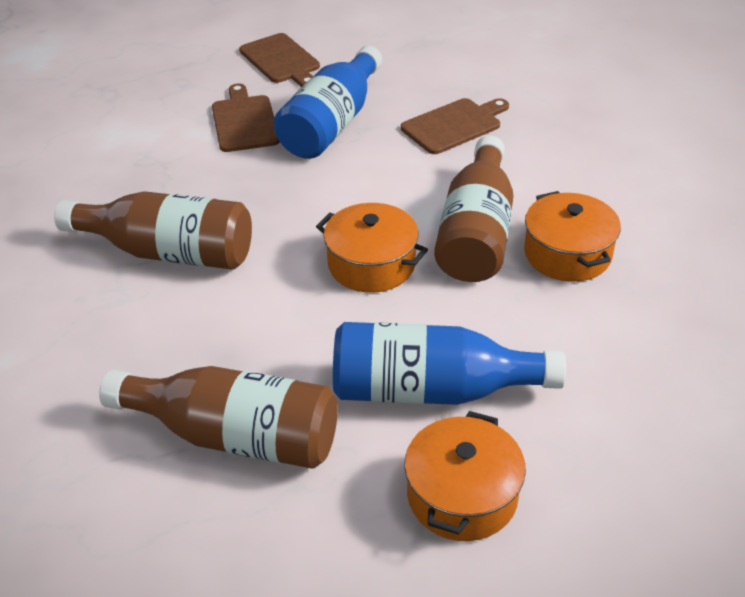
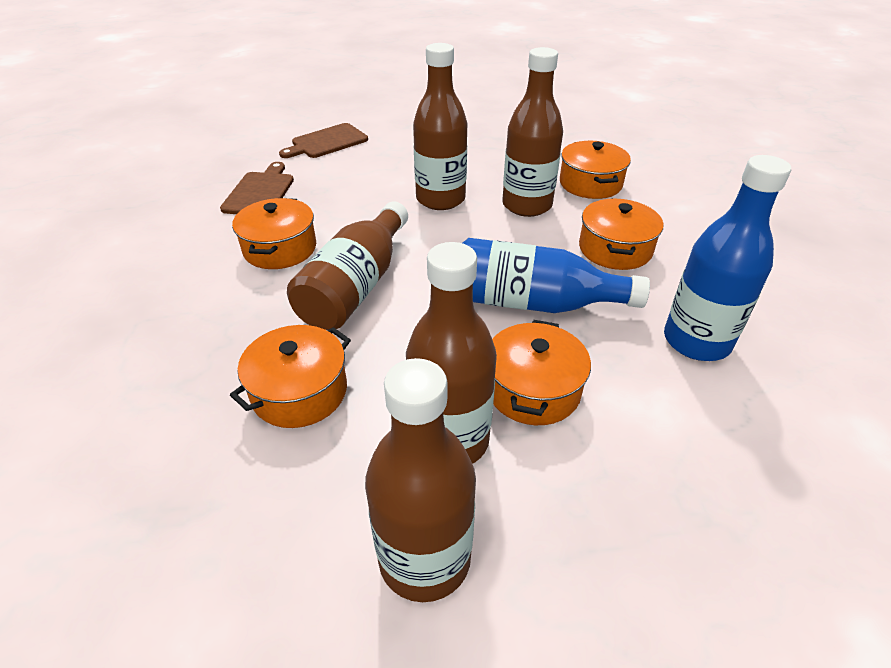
brown bottle: [54,191,252,270] [99,366,338,469] [434,135,514,282] = 3 -> [287,201,408,330] [365,358,476,602] [406,242,497,464] [413,43,467,210] [502,47,563,217] = 5
brown cutting board: [212,83,280,152] [239,33,320,87] [401,98,509,154] = 3 -> [220,162,294,214] [279,123,368,158] = 2
orange pot: [316,203,428,293] [404,411,526,541] [524,191,621,282] = 3 -> [230,325,351,428] [232,198,316,269] [492,320,591,425] [560,141,631,199] [579,198,663,270] = 5

